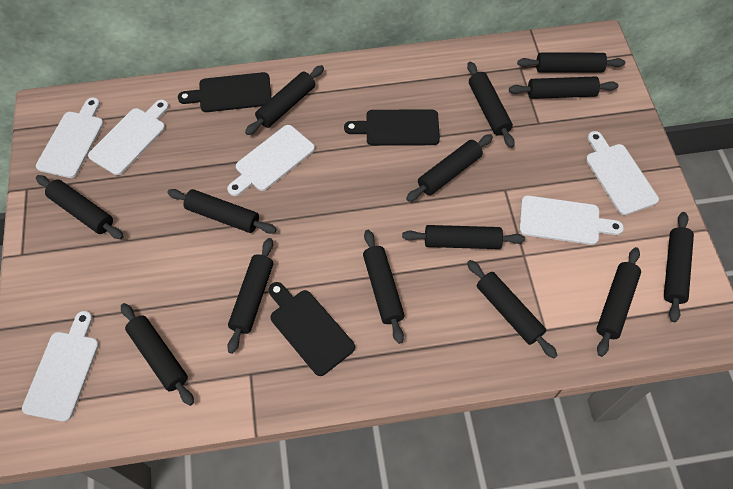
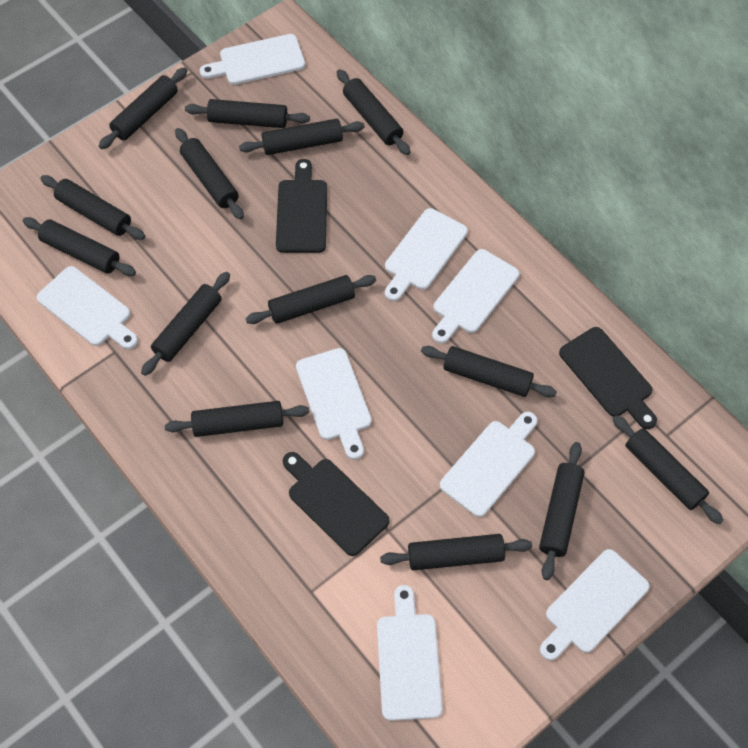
white cutting board: [22,311,99,422] [36,97,104,178] [88,100,169,175] [227,125,315,196] [519,195,624,245] [586,131,659,215] = 6 -> [37,266,138,349] [200,34,305,85] [296,348,372,460] [377,585,443,721] [385,208,468,301] [432,249,519,343] [440,412,537,517] [540,549,650,661] = 8

